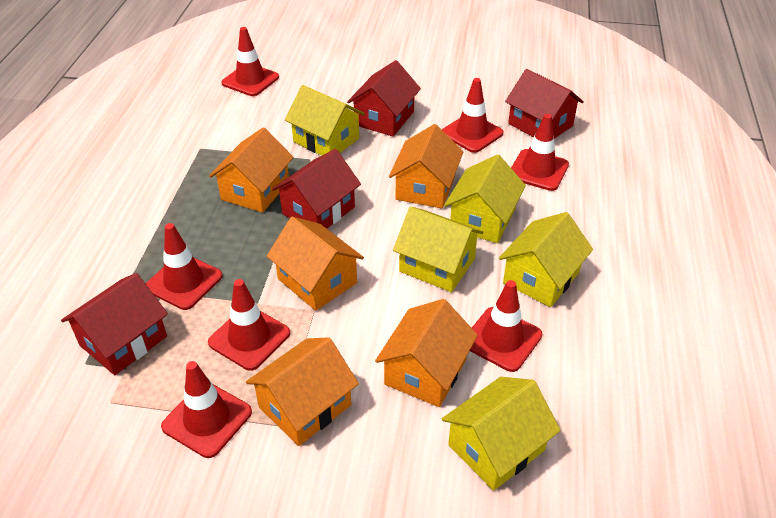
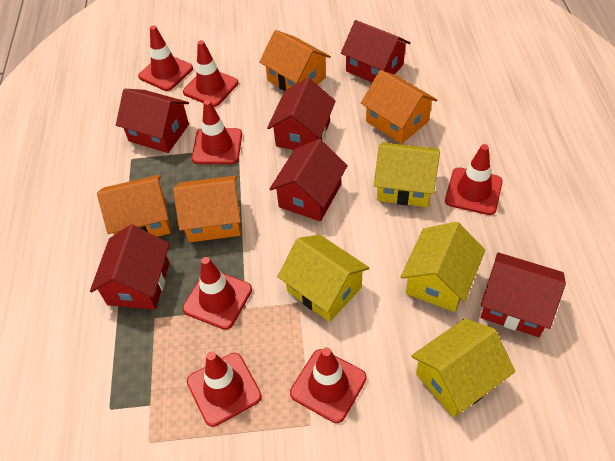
orange house: [209,127,294,213] [246,337,359,446] [267,217,364,311] [375,299,478,407] [389,124,463,209] = 5 -> [97,175,171,237] [173,175,241,243] [259,30,331,91] [361,70,437,144] = 4
red house: [61,273,168,375] [272,149,361,229] [347,60,421,137] [505,69,584,139] = 4 -> [90,224,170,310] [116,89,189,153] [267,78,336,150] [269,139,348,221] [341,20,410,82] [481,252,566,337] = 6
yellow house: [285,85,365,156] [393,207,484,292] [442,377,561,491] [444,154,526,243] [499,212,593,307] = 5 -> [277,235,369,322] [374,142,440,207] [401,222,485,312] [411,318,515,418] = 4

